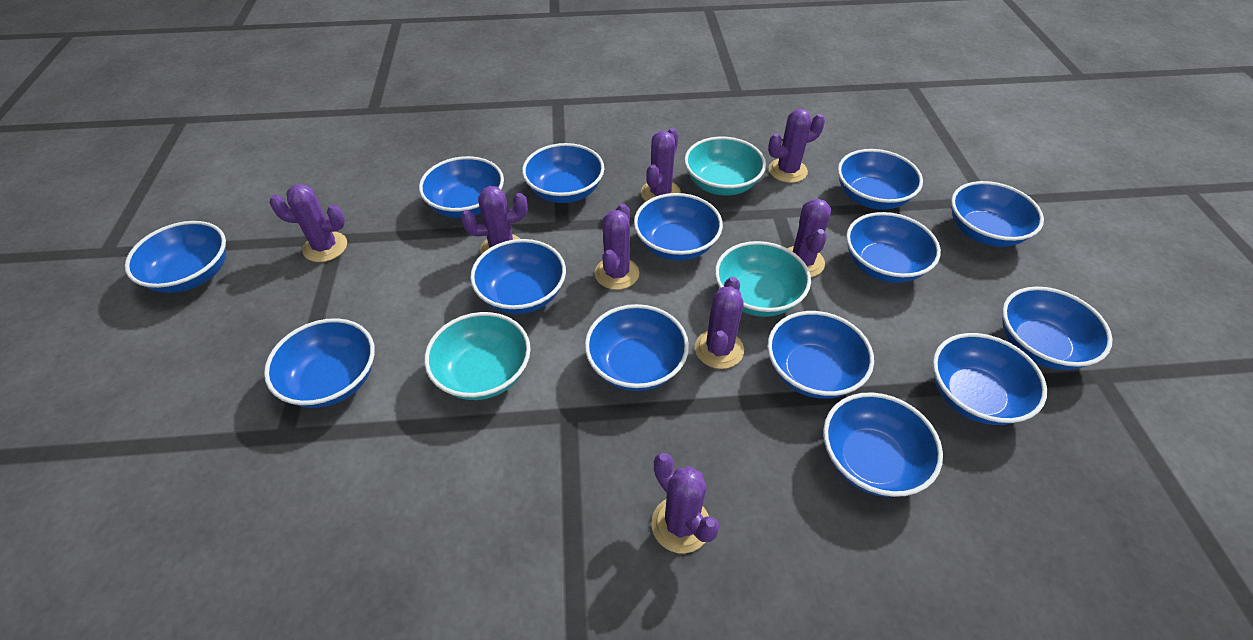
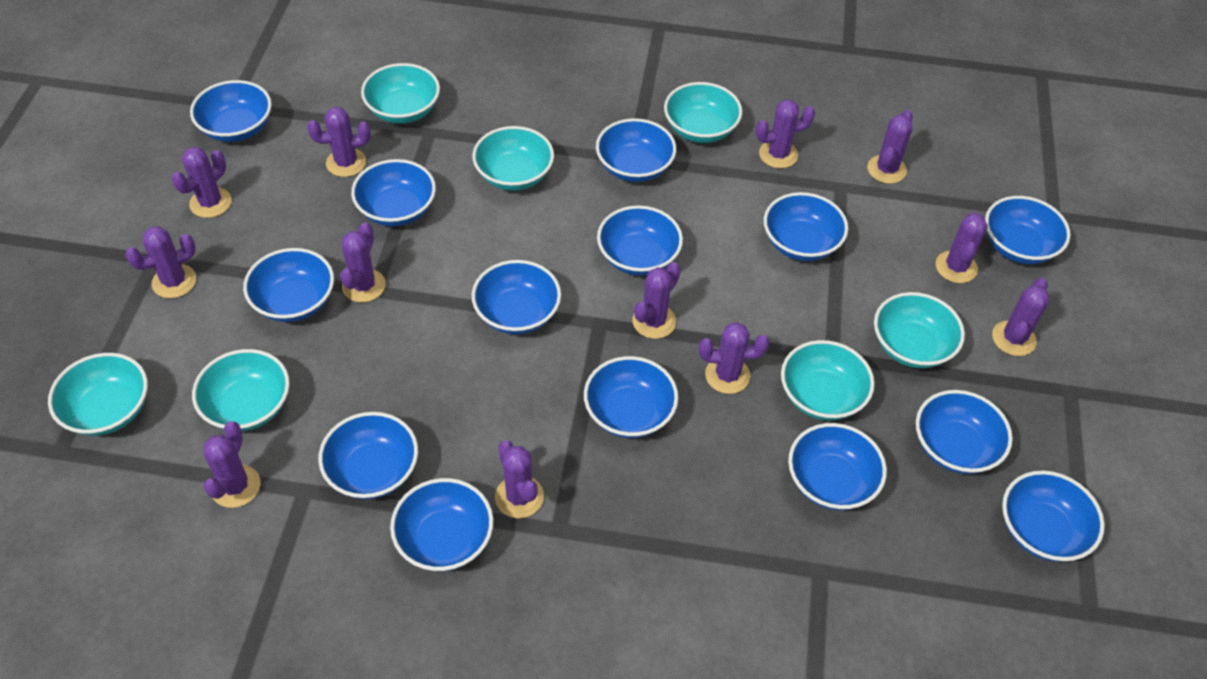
purple cactus: [269,184,347,262] [461,186,528,254] [595,203,639,290] [641,128,681,201] [651,453,719,553] [695,277,744,369] [768,109,825,183] [787,198,831,277] = 8 -> [125,226,196,298] [172,147,232,218] [204,421,261,508] [307,107,371,177] [340,222,386,303] [495,440,544,518] [633,262,681,339] [699,322,769,394] [756,99,815,168] [867,110,913,184] [936,212,988,283] [992,278,1049,356] = 12
turquoise bowl: [424,312,531,400] [684,137,766,195] [715,241,811,317] = 3 -> [48,353,148,436] [192,349,290,431] [361,63,440,123] [472,126,554,191] [664,82,743,143] [781,340,875,421] [874,292,965,368] = 7

